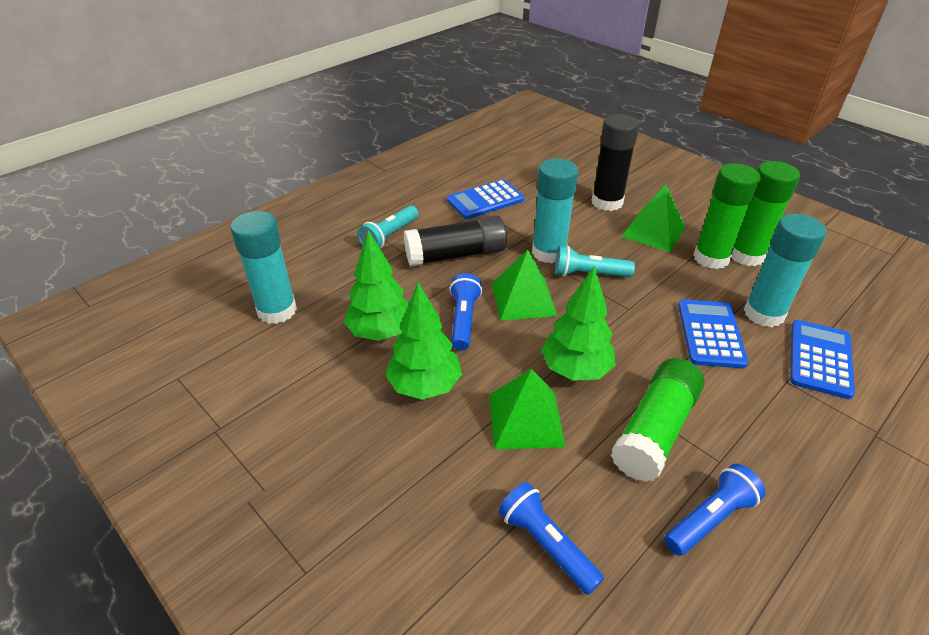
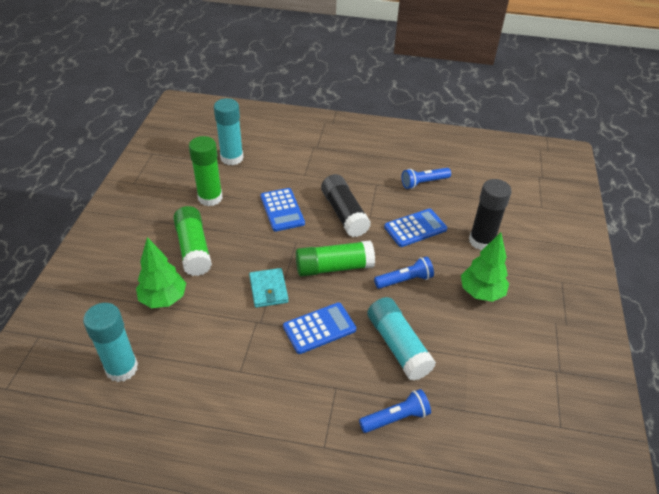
green pyramid: [489,369,565,450] [492,250,557,321] [621,184,685,252] = 3 -> none = 0
green tree: [344,230,409,341] [385,282,462,400] [541,266,616,381] = 3 -> [136,237,186,308] [461,232,509,302] = 2
turquoise flashlight: [357,206,419,249] [555,246,635,277] = 2 -> none = 0
turquoise wallet: none = 0 -> [249,268,288,308] = 1

